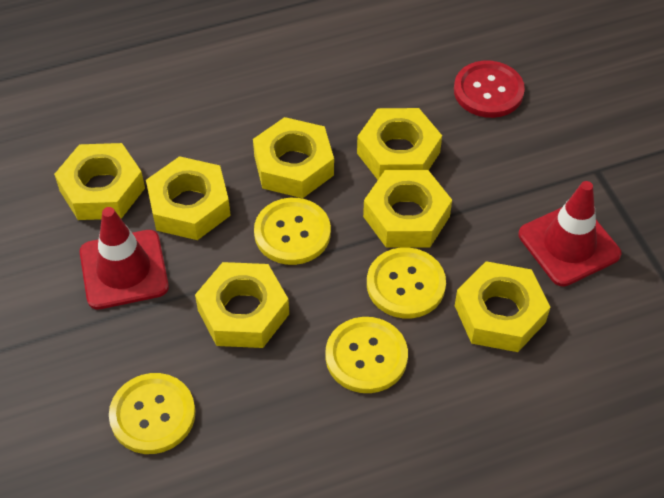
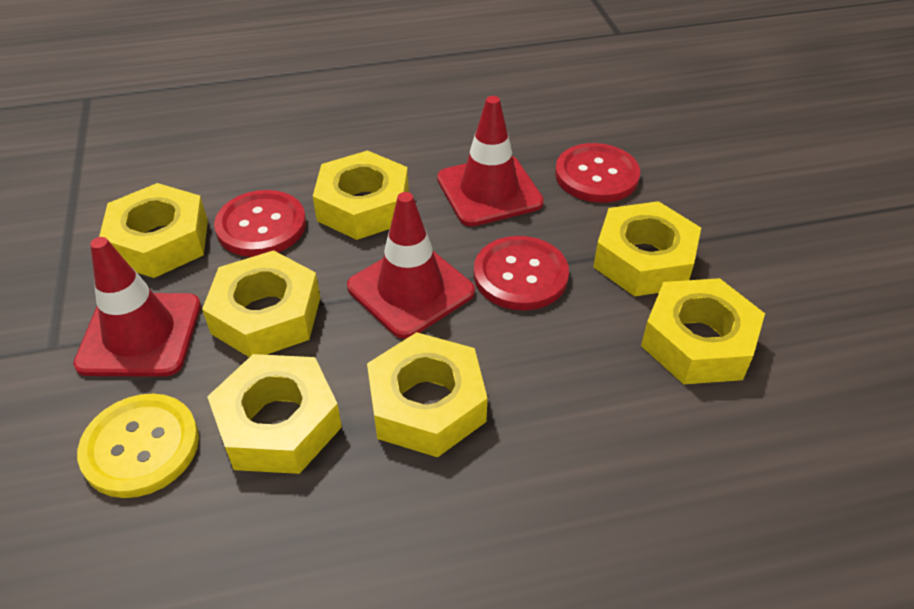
red button: [454,61,525,118] = 1 -> [214,190,306,257] [474,236,569,311] [555,143,640,203] = 3
red traffic cone: [80,207,169,309] [519,181,621,287] = 2 -> [73,237,201,377] [347,192,475,339] [437,96,544,226] = 3
yellow button: [109,373,196,454] [254,198,331,265] [325,317,408,393] [367,247,446,318] = 4 -> [77,394,199,498] = 1

